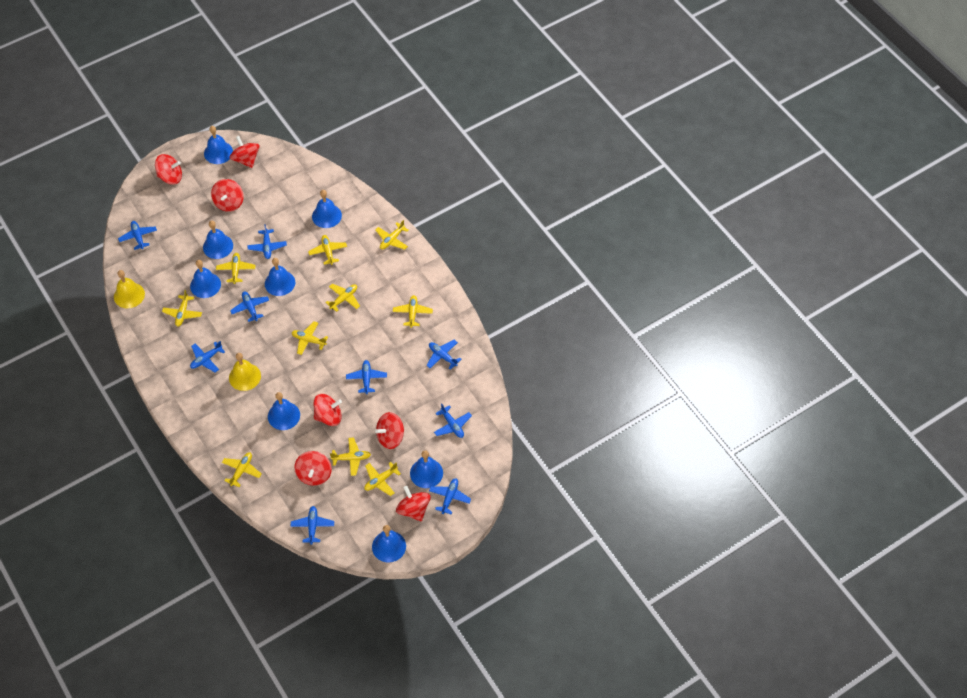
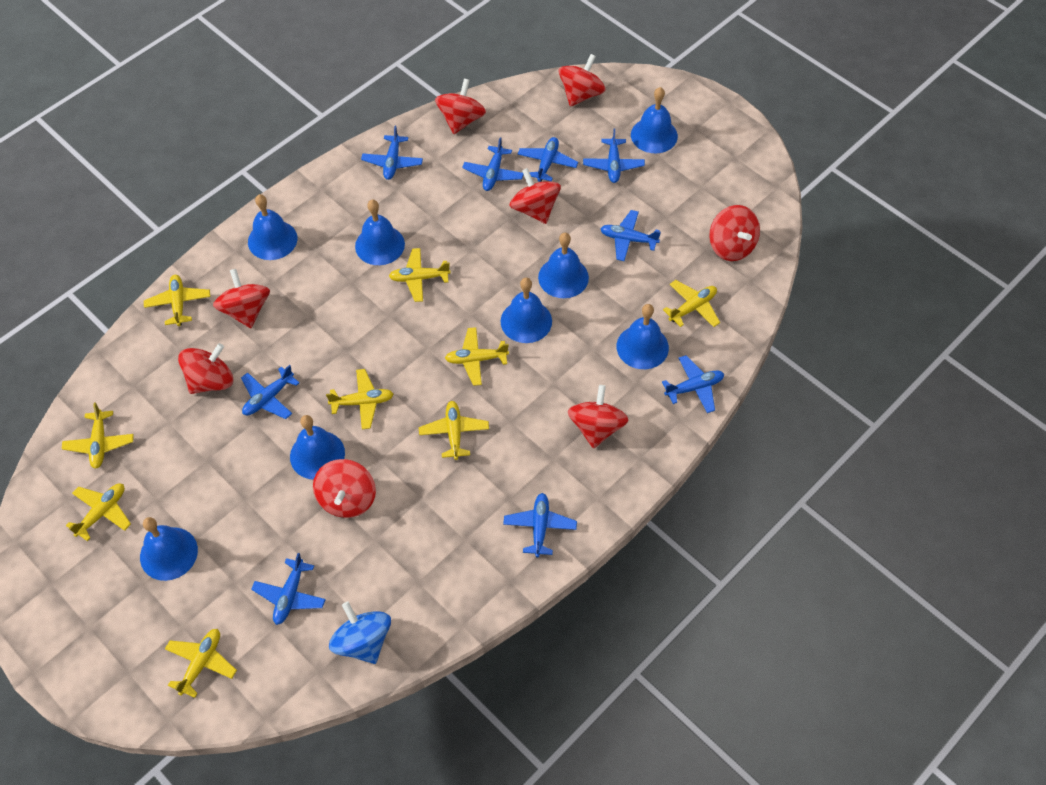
blue spinning top: none = 0 -> [329,602,391,664] = 1
red spinning top: [155,154,182,185] [211,179,244,212] [230,136,260,168] [294,451,332,486] [313,394,342,426] [375,412,404,449] [396,486,431,521] = 7 -> [178,343,233,394] [213,269,270,328] [313,459,376,518] [435,78,486,134] [510,168,561,224] [559,54,606,107] [568,385,629,449] [709,205,760,261] = 8
yellow bell: [114,270,145,308] [229,353,261,391] = 2 -> none = 0
yellow plane: [162,290,202,327] [216,253,255,284] [222,452,261,487] [292,321,328,355] [308,235,347,265] [326,284,360,312] [330,437,371,476] [364,462,401,496] [376,220,409,250] [393,295,433,328] = 10 -> [62,402,134,469] [66,483,131,541] [144,275,210,326] [165,629,237,698] [326,369,394,429] [389,248,451,302] [419,401,489,460] [445,327,509,386] [663,280,720,327] = 9

